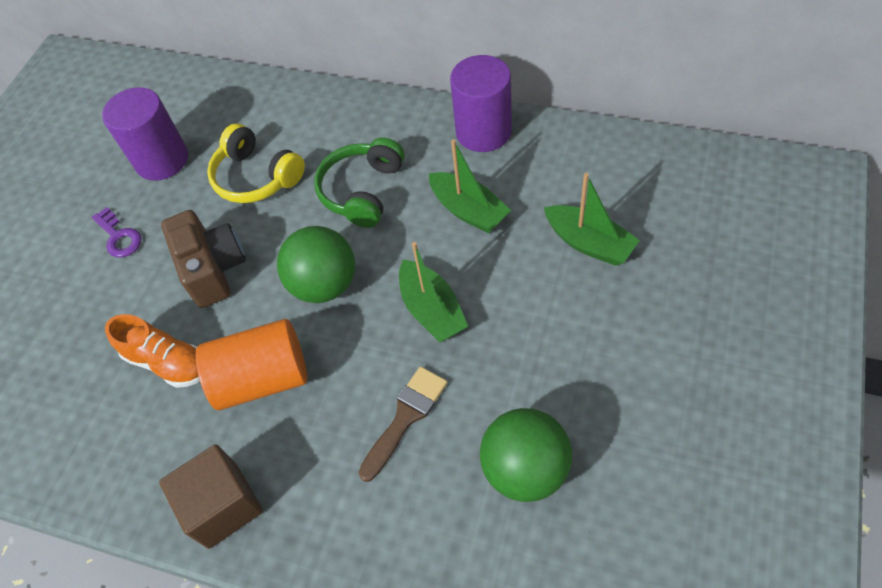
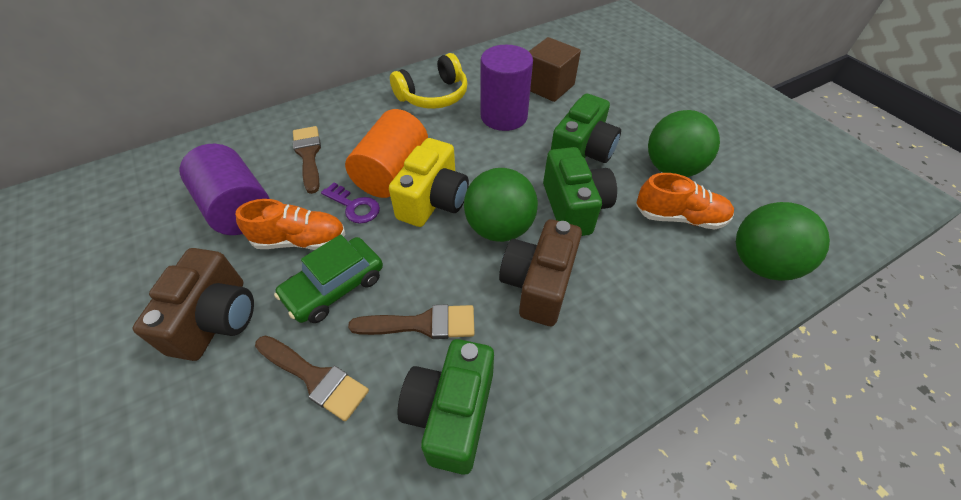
brown brush: [358,366,448,482] = 1 -> [255,336,369,421] [293,126,321,194] [348,304,475,339] = 3
brown camera: [161,210,246,308] = 1 -> [133,248,254,361] [499,219,582,326] = 2
green ball: [277,226,355,303] [480,408,572,502] = 2 -> [464,168,538,242] [648,110,720,177] [736,202,830,281] = 3
green boat: [399,242,468,343] [429,139,511,233] [544,173,640,266] = 3 -> none = 0
green camera: none = 0 -> [398,339,494,475] [543,147,617,236] [551,94,621,163] = 3
green car: none = 0 -> [274,234,383,323] = 1
green headphones: [314,137,405,228] = 1 -> none = 0
orange shoe: [105,314,200,388] = 1 -> [236,199,346,250] [636,173,734,229] = 2
yellow camera: none = 0 -> [389,138,469,227] = 1

